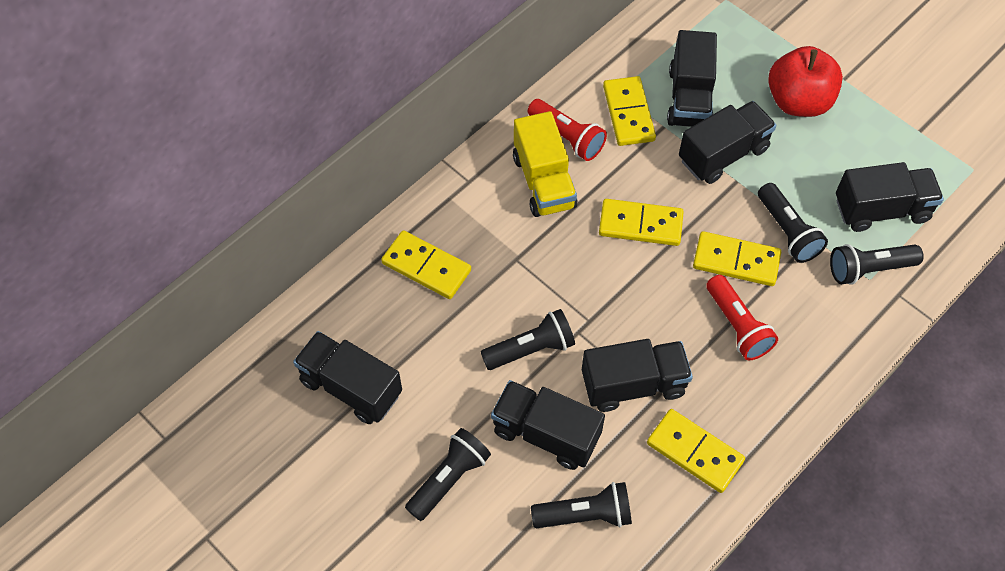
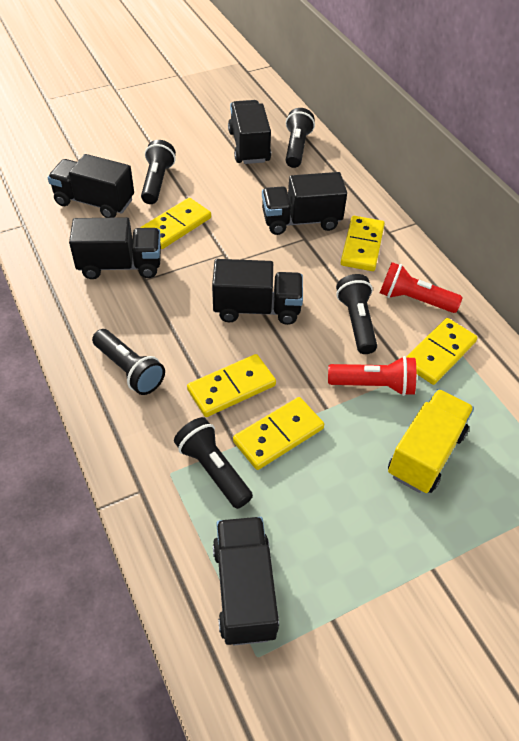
red apple: [768,46,843,117] = 1 -> none = 0

